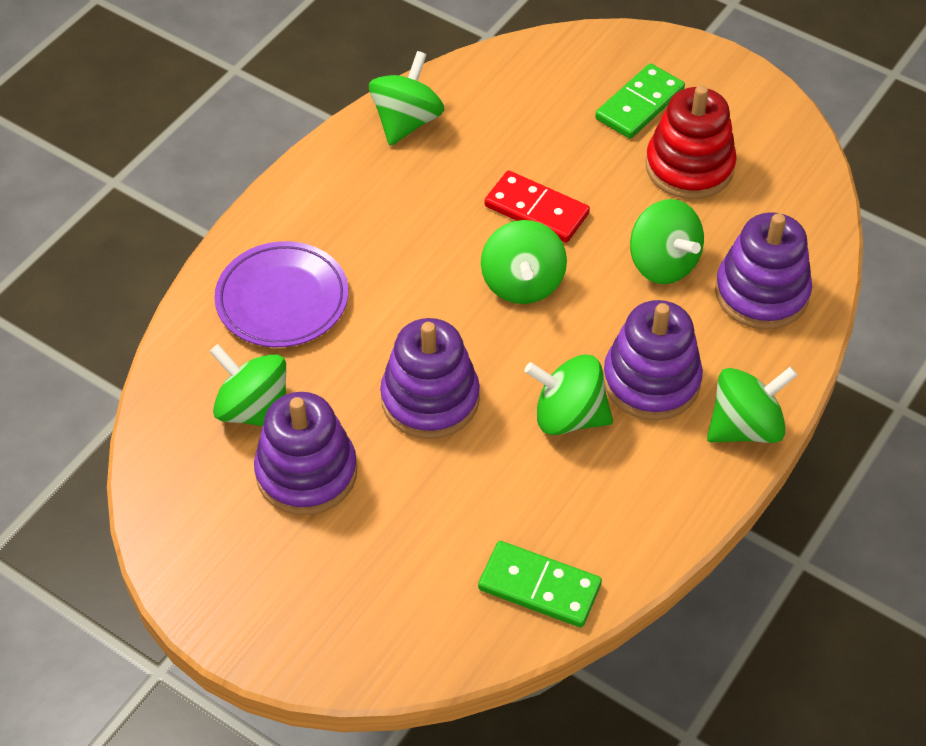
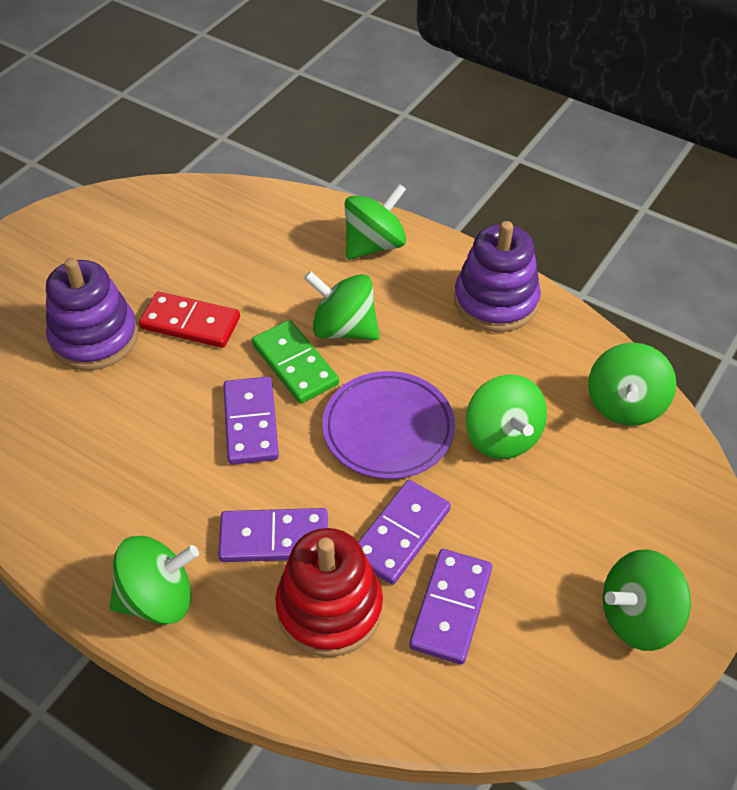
green domino: [478,541,602,627] [595,63,685,139] = 2 -> [252,320,339,404] = 1
purple domino: none = 0 -> [218,508,328,562] [224,377,279,465] [358,480,451,585] [409,549,492,665] = 4
purple stacking toy: [254,392,357,515] [380,318,480,439] [603,300,703,420] [715,212,812,330] = 4 -> [46,258,138,370] [454,221,541,332] = 2

